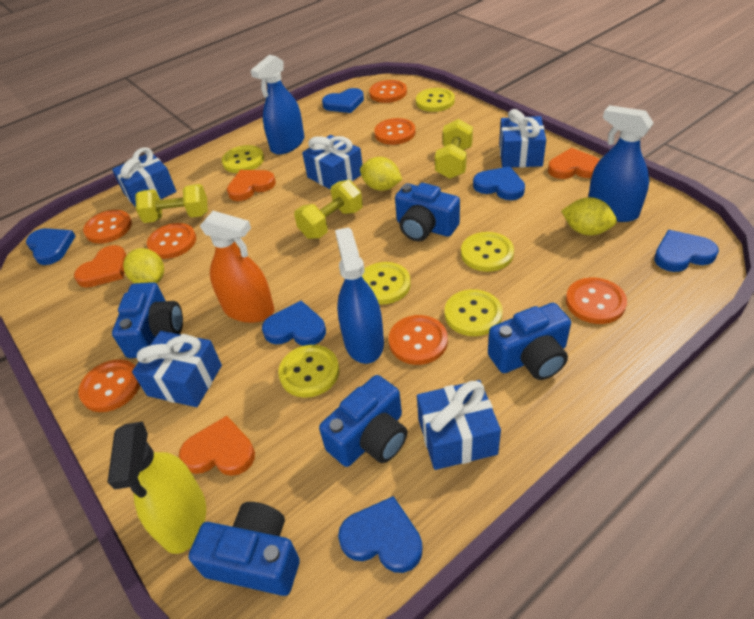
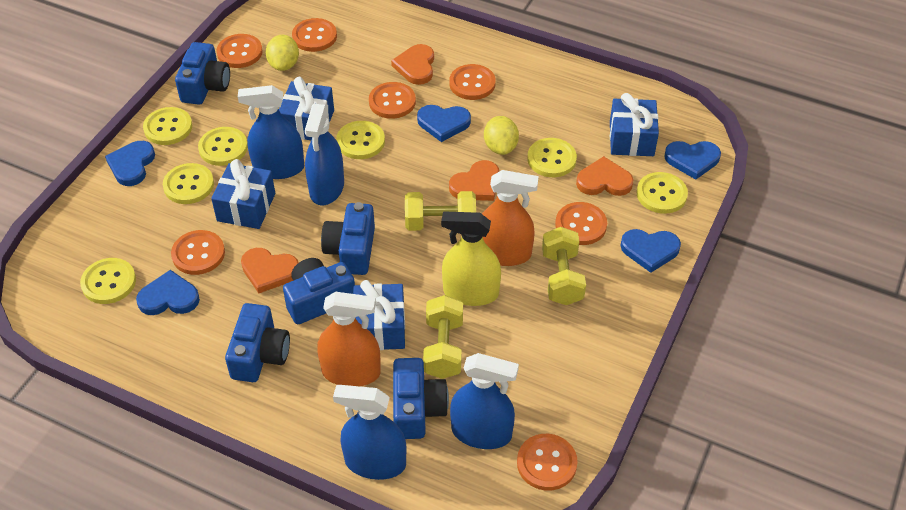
blue gift: [112,147,176,207] [132,331,222,407] [302,135,363,190] [417,380,501,470] [499,109,546,168] = 5 -> [211,159,275,229] [279,77,334,140] [353,280,405,350] [610,93,659,156] = 4
blue heart: [26,228,76,265] [262,301,326,346] [322,88,364,113] [338,496,423,573] [473,166,525,200] [654,230,719,272] = 6 -> [105,141,155,186] [136,270,200,315] [417,105,471,142] [620,229,681,273] [664,141,721,180] = 5
blue spray bottle: [250,55,305,155] [335,227,384,364] [588,105,654,222] = 3 -> [238,85,304,179] [305,104,344,205] [333,385,407,480] [450,353,519,449] = 4
orange spray bottle: [200,211,274,323] = 1 -> [317,292,381,386] [482,170,539,266] = 2
yellow button: [222,145,264,173] [278,345,339,398] [362,262,411,304] [416,88,455,112] [445,289,503,336] [461,232,514,272] = 6 -> [80,258,136,304] [143,107,192,145] [163,163,214,204] [198,127,248,166] [336,121,385,159] [527,138,577,177] [637,172,688,214] = 7
yellow lemon: [123,248,164,284] [360,157,402,191] [561,197,617,235] = 3 -> [266,35,299,71] [484,116,519,155] = 2

